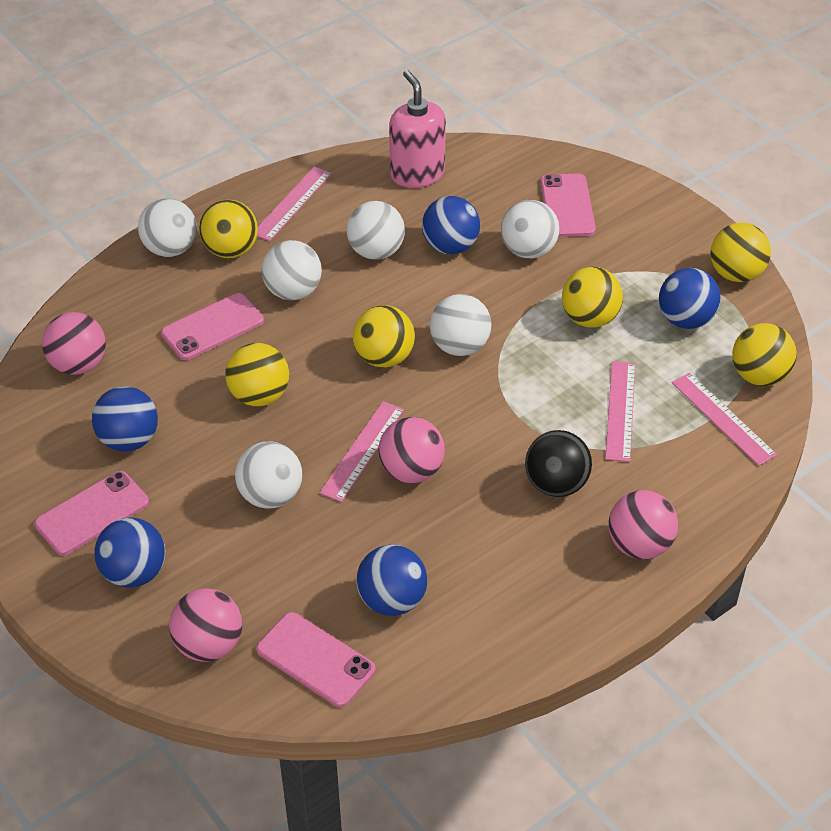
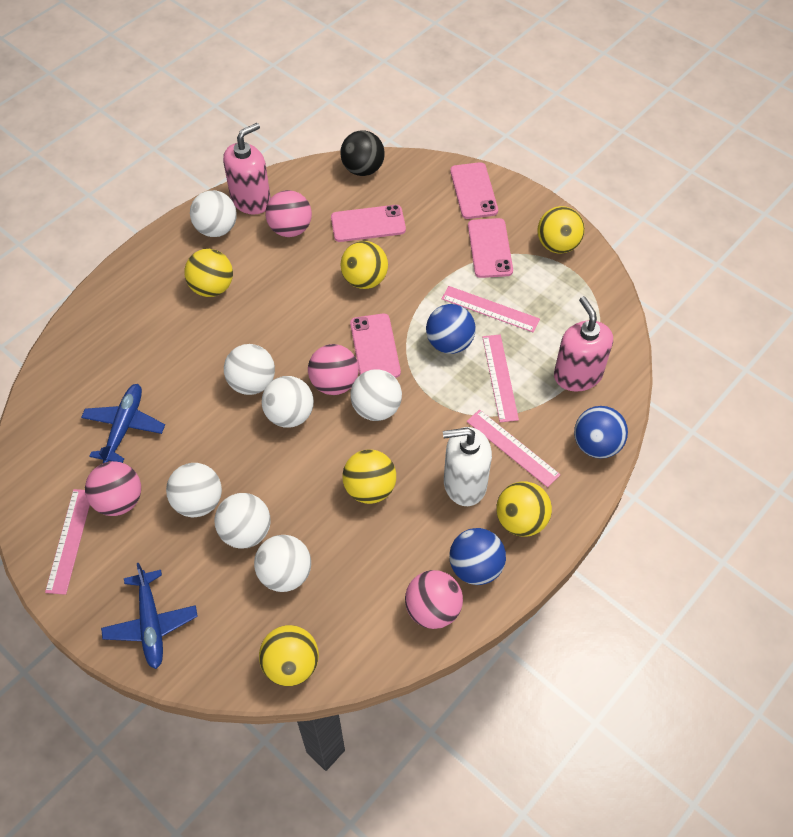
blue ball: [92,386,158,452] [94,518,165,588] [356,545,427,616] [422,196,480,255] [659,268,720,329] = 5 -> [426,304,476,354] [449,528,506,585] [574,406,628,459] = 3
blue plane: none = 0 -> [81,384,165,463] [101,563,198,669] = 2
pink soap dispenser: [389,70,446,188] = 1 -> [223,123,271,215] [554,296,613,391] = 2
white ball: [138,198,197,257] [235,442,303,509] [262,240,322,300] [347,201,405,260] [430,294,492,356] [501,200,559,258] = 6 -> [166,463,222,517] [190,190,237,237] [215,493,270,549] [224,344,275,395] [254,535,311,592] [262,376,314,428] [350,369,402,421] = 7
white soap dispenser: none = 0 -> [443,427,492,506] = 1

